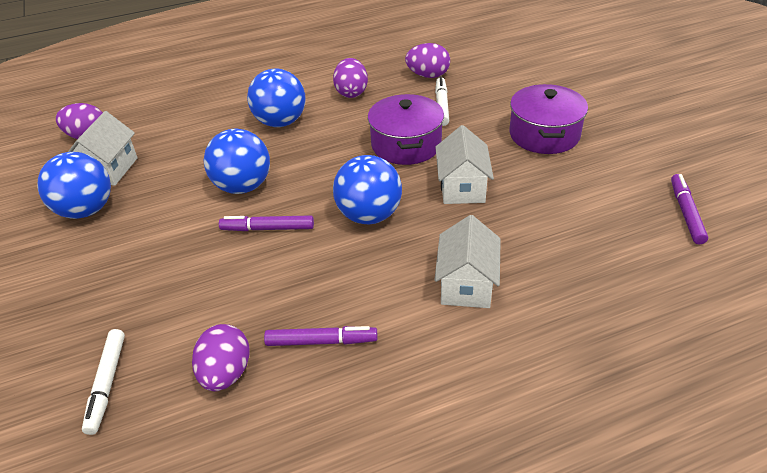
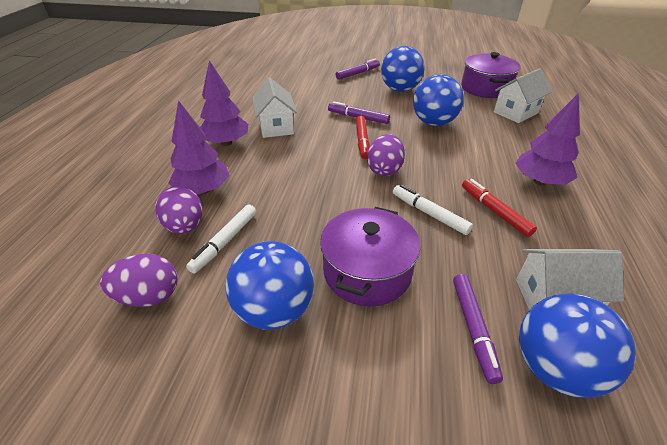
purple egg: [56,103,103,139] [192,324,250,391] [333,58,368,98] [405,43,450,78] = 4 -> [100,254,177,307] [155,186,202,234] [367,134,405,176] = 3
purple tree: none = 0 -> [169,100,230,194] [200,61,248,146] [515,93,580,186] = 3
red marker: none = 0 -> [356,115,370,159] [462,179,537,237] = 2

